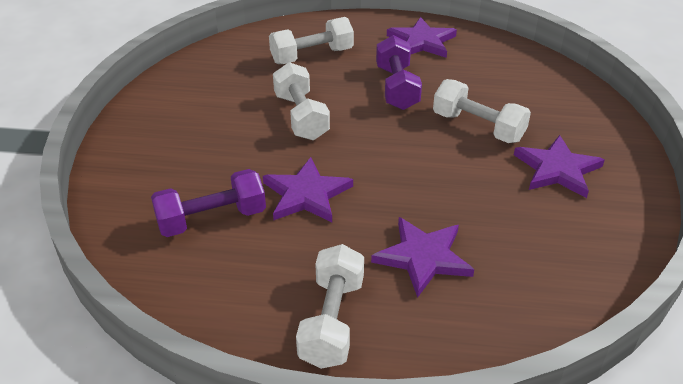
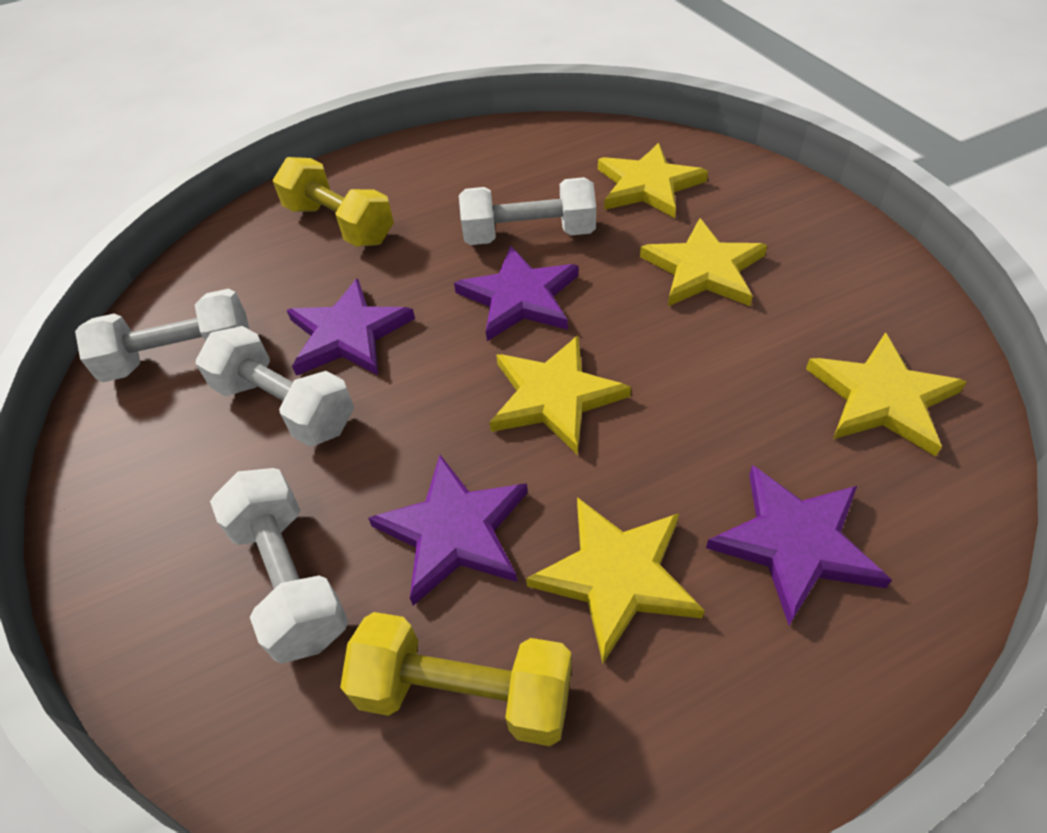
purple dumbbell: [151,169,266,237] [376,35,422,110] = 2 -> none = 0
yellow dumbbell: none = 0 -> [273,157,394,247] [340,612,572,746] = 2
yellow star: none = 0 -> [490,335,631,455] [526,497,705,663] [598,143,708,218] [640,218,767,306] [806,333,967,457] = 5

